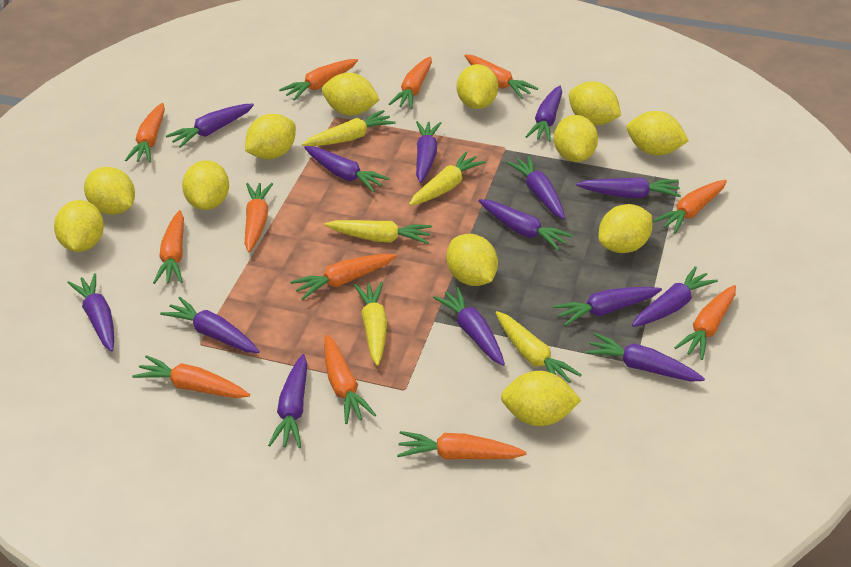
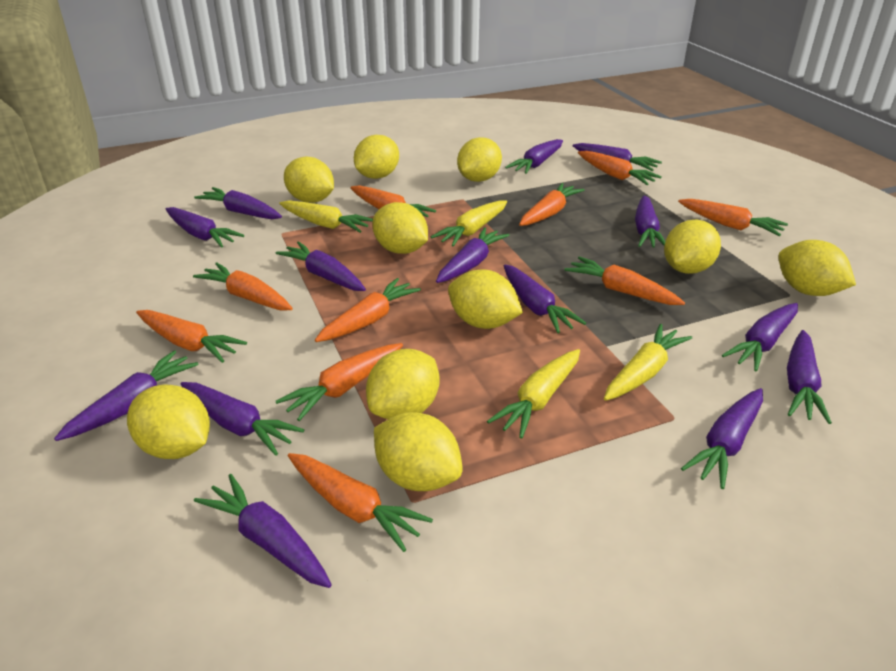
orange carrot: [125,103,165,163] [132,355,250,398] [153,210,184,284] [245,183,273,252] [279,59,358,101] [290,254,397,300] [324,335,376,424] [389,56,432,109] [397,431,527,460] [464,54,538,99] [653,180,727,234] [674,285,736,360] = 12 -> [136,310,247,363] [193,262,293,311] [276,343,403,421] [288,453,433,552] [315,278,421,342] [350,185,436,217] [519,183,585,226] [565,256,685,305] [578,151,662,185] [678,199,788,236] = 10
yellow carrot: [302,110,396,146] [324,220,432,244] [354,282,387,366] [409,152,486,206] [496,311,582,383] = 5 -> [279,200,373,233] [431,201,507,247] [487,349,580,439] [604,324,692,401] = 4
yellow lemon: [54,200,104,252] [84,167,135,215] [182,160,229,210] [245,114,296,159] [322,73,380,116] [446,234,498,286] [457,64,498,109] [501,371,581,426] [554,115,598,162] [569,82,621,125] [599,204,652,253] [627,111,689,155] = 12 -> [127,384,210,459] [284,157,334,203] [354,135,399,179] [366,349,439,419] [372,202,428,254] [374,412,462,491] [448,269,523,329] [457,137,502,182] [664,220,721,274] [778,240,856,296] = 10

